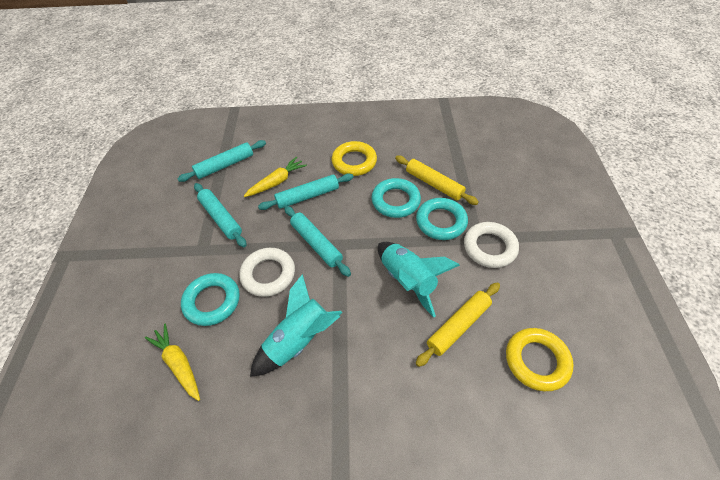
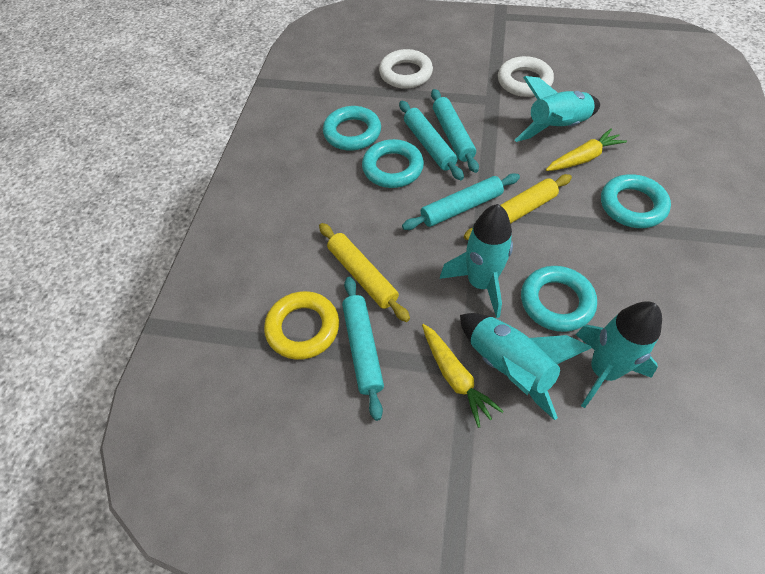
turquoise ring: [181,273,240,326] [371,178,421,218] [416,198,468,240] = 3 -> [323,106,381,151] [362,139,424,188] [521,266,597,332] [601,174,671,228] = 4
turquoise rocket: [250,274,342,377] [378,242,460,318] = 2 -> [440,204,513,318] [460,313,592,420] [515,76,600,142] [575,301,662,408] = 4
yellow ring: [332,141,377,176] [506,328,574,391] = 2 -> [264,291,339,360] = 1

